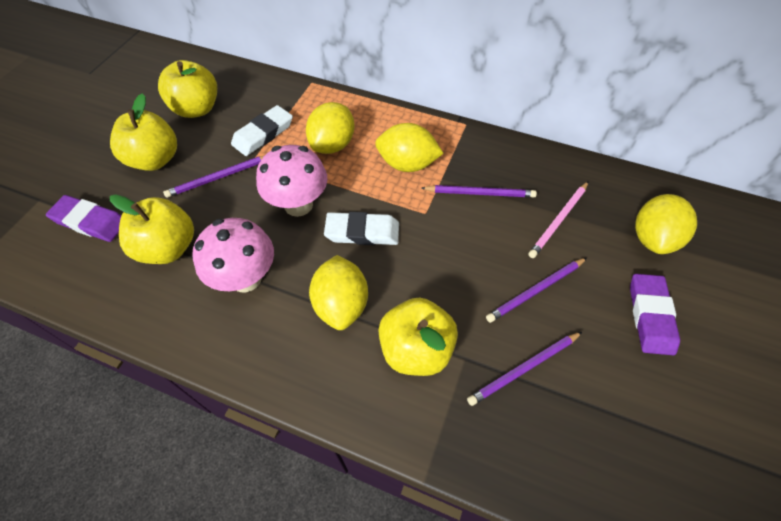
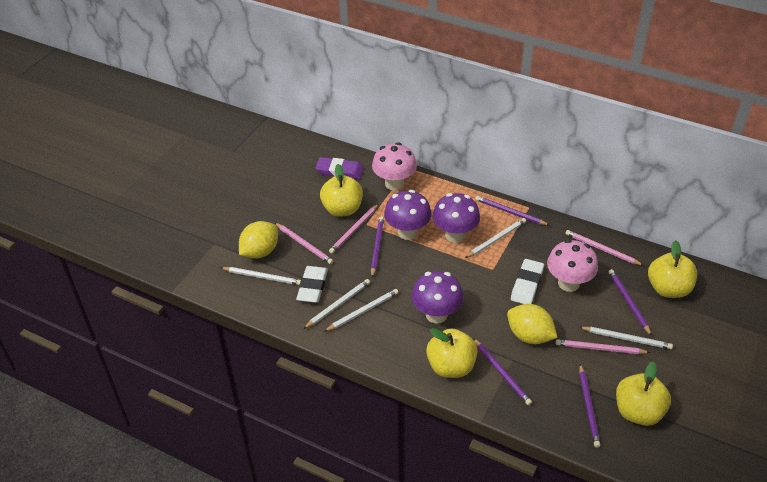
pink pencil: [528,182,588,258] = 1 -> [275,223,333,264] [329,204,378,254] [556,339,651,354] [566,230,644,266] = 4
purple eraser: [46,195,122,242] [630,274,680,355] = 2 -> [315,157,364,179] = 1
purple mushroom: none = 0 -> [384,190,432,240] [411,271,463,323] [432,193,480,243] = 3
purple pencil: [163,156,264,198] [421,185,537,197] [467,332,582,406] [486,258,587,323] = 4 -> [371,216,384,278] [473,338,532,405] [475,196,549,225] [579,364,601,448] [609,269,652,336] = 5
white pencil: none = 0 -> [220,267,301,285] [303,279,370,329] [324,289,399,332] [465,218,526,258] [579,327,673,349] = 5
yellow lemon: [306,102,355,154] [309,255,368,330] [375,123,444,172] [635,194,697,254] = 4 -> [239,221,278,259] [507,304,557,344] = 2

